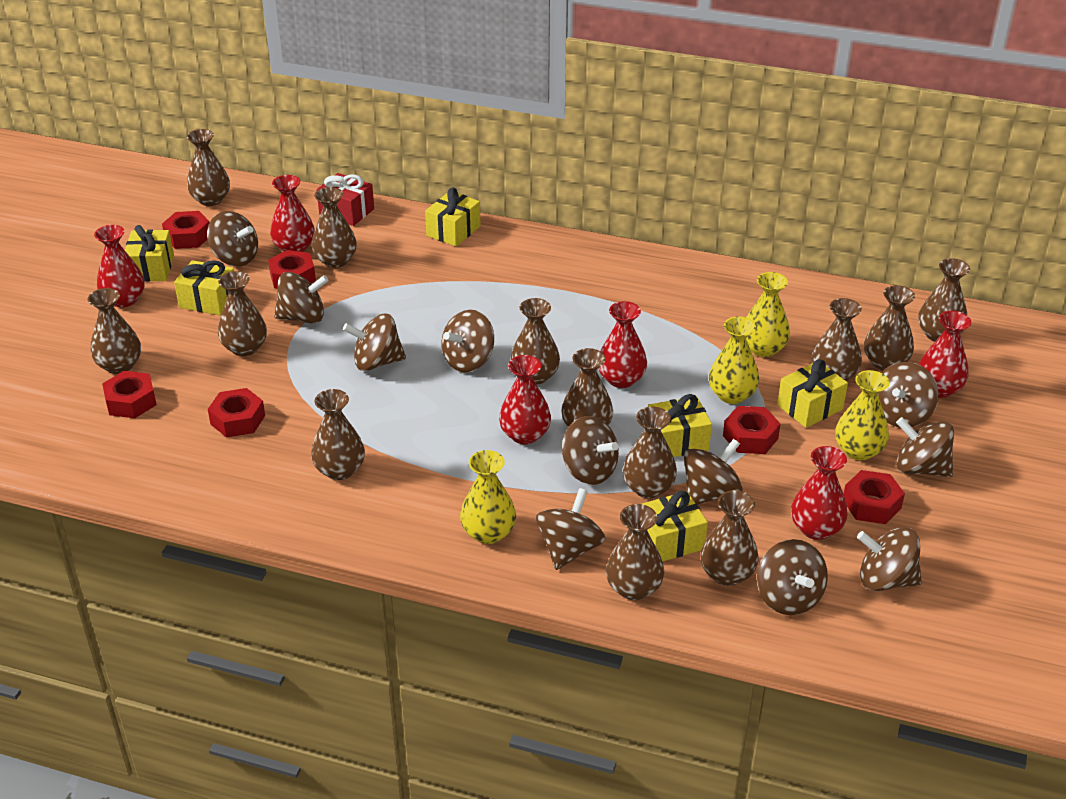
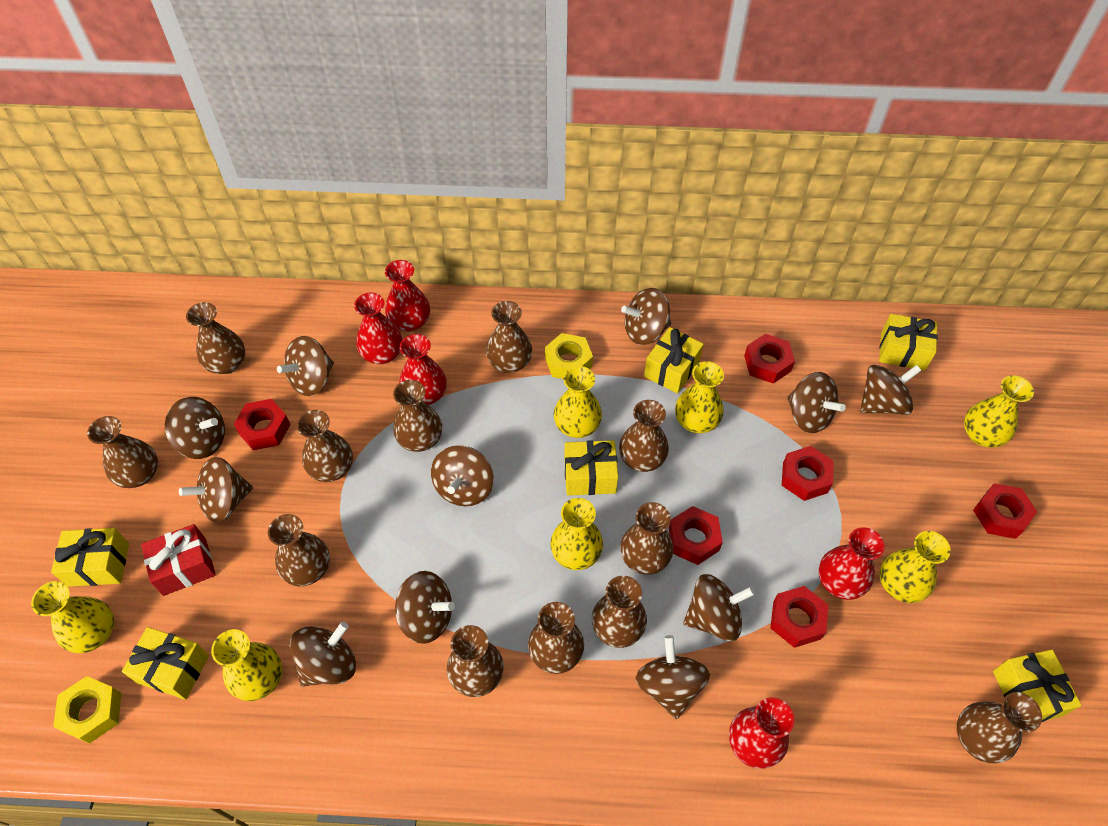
brown vase: [88,288,141,374] [187,129,230,206] [218,271,267,356] [311,389,365,480] [312,187,357,268] [510,298,560,385] [562,348,613,427] [606,504,664,600] [623,407,677,498] [701,490,759,586] [812,298,862,381] [864,285,915,371] [918,258,970,342] = 13 -> [87,416,158,488] [186,302,245,374] [268,514,330,586] [297,410,353,482] [393,380,442,452] [447,625,504,697] [486,301,532,373] [528,602,584,674] [592,576,647,648] [619,400,669,472] [620,502,673,575] [957,692,1042,764] = 12
red vase: [94,225,145,307] [270,175,315,252] [499,355,551,444] [598,301,647,388] [791,446,848,540] [919,311,971,398] = 6 -> [354,293,403,364] [385,260,430,332] [399,334,447,405] [729,697,794,769] [819,527,885,600] = 5
yellow nut: none = 0 -> [53,676,121,744] [545,333,593,379] = 2
yellow vase: [460,450,516,544] [709,316,759,404] [746,272,790,357] [836,370,890,460] = 4 -> [31,581,114,653] [211,629,282,701] [550,498,603,570] [554,366,602,438] [675,361,724,433] [880,531,951,603] [964,375,1034,448] = 7

